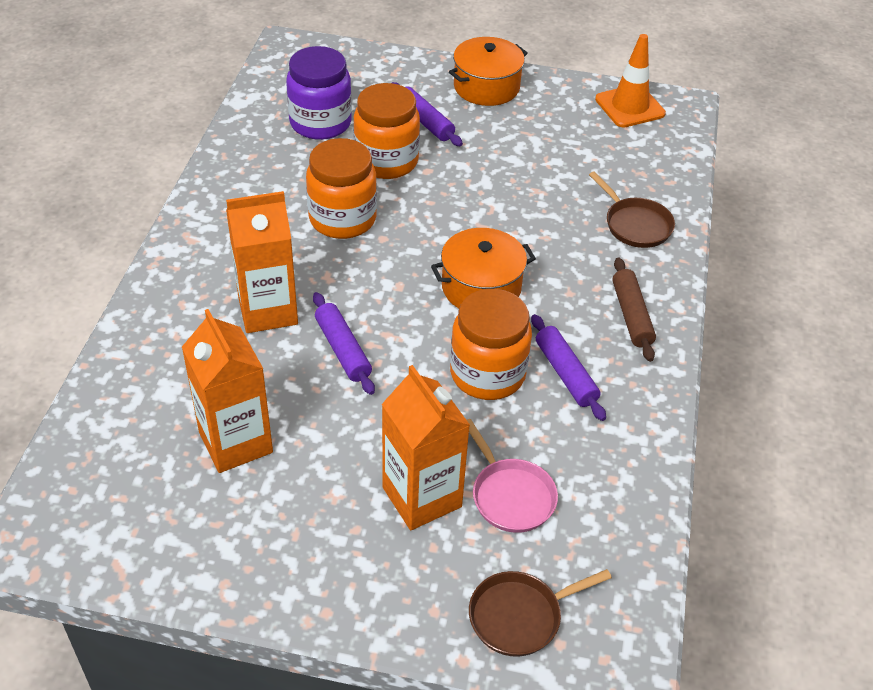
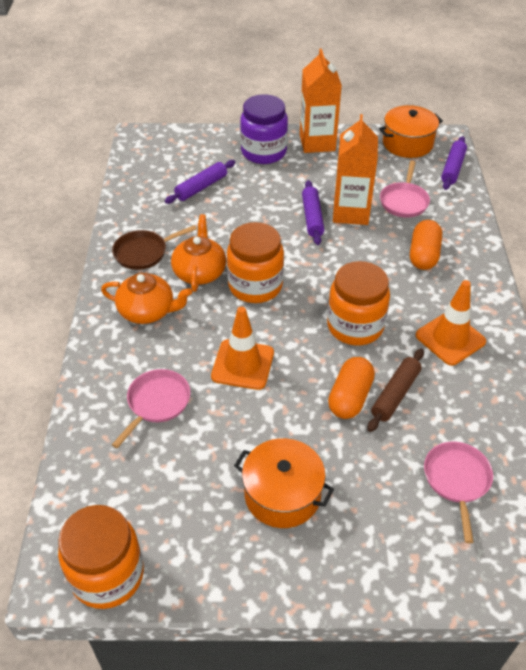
brown pan: [469,569,612,657] [589,172,675,248] = 2 -> [112,225,197,270] = 1
orange capsule: none = 0 -> [328,357,375,419] [410,220,442,270] = 2
orange carton: [182,309,273,473] [226,191,298,333] [382,365,470,530] = 3 -> [300,48,342,153] [333,114,378,225] = 2
orange teapot: none = 0 -> [101,273,192,324] [171,214,226,292] = 2
orange traffic cone: [595,34,666,128] = 1 -> [211,306,274,390] [416,280,486,366] = 2
pink pan: [467,419,558,533] = 1 -> [112,369,191,448] [380,161,430,218] [424,442,493,543] = 3

